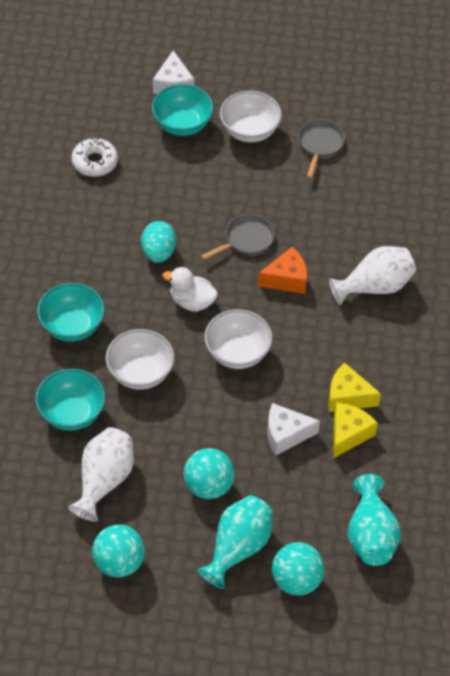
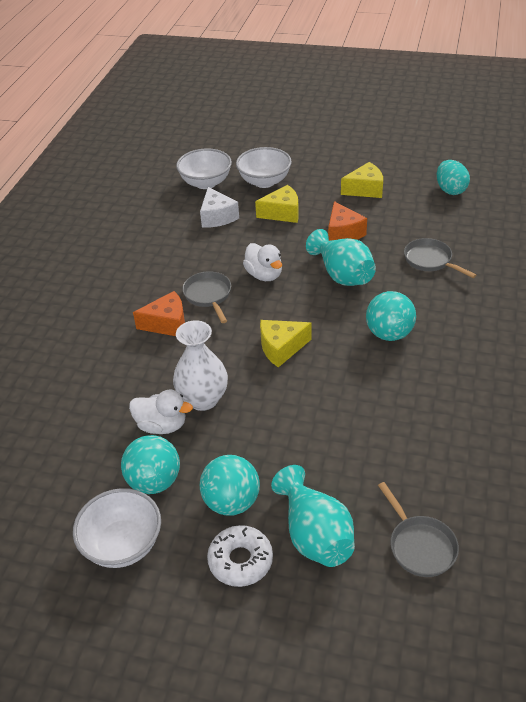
grey pan: [201,214,275,260] [298,119,345,178] = 2 -> [182,271,231,323] [378,482,459,577] [404,238,476,278] = 3
orange cheese: [258,247,307,294] = 1 -> [133,291,185,336] [328,201,367,241] = 2
turquoise bowl: [35,369,106,431] [37,283,105,342] [152,84,214,136] = 3 -> none = 0
white cheese: [153,50,194,94] [267,403,320,456] = 2 -> [200,187,239,228] = 1
white duck: [162,267,218,312] = 1 -> [129,390,193,434] [243,243,282,281] = 2
white vase: [68,427,134,522] [328,246,416,306] = 2 -> [173,320,228,411] = 1
yellow cheese: [328,362,381,412] [333,402,378,458] = 2 -> [255,185,299,223] [260,320,312,367] [341,162,383,198] = 3

